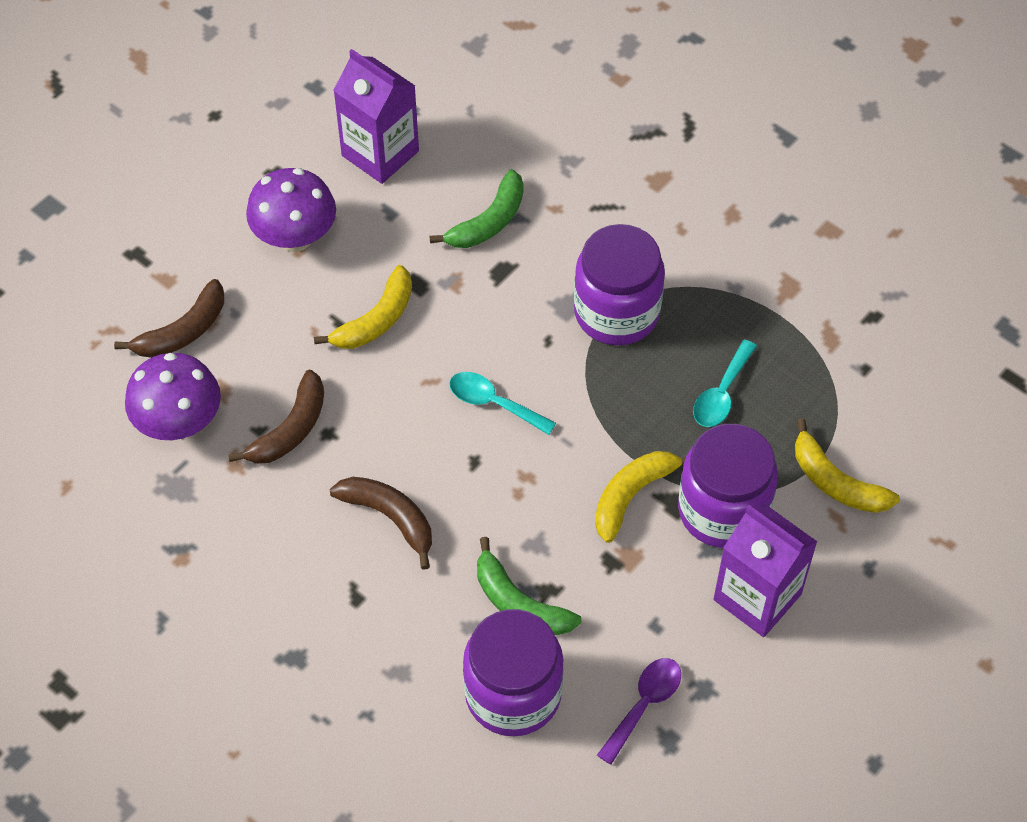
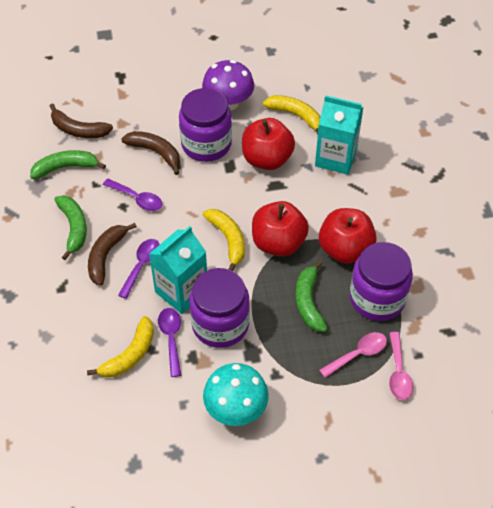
green banana: [429,169,524,248] [477,537,582,635] = 2 -> [30,150,106,179] [54,195,87,260] [295,260,328,332] = 3
pink spoon: none = 0 -> [319,332,387,378] [389,332,413,400] = 2
purple carton: [333,49,419,184] [713,503,817,637] = 2 -> none = 0
purple mushroom: [125,353,221,440] [246,168,336,252] = 2 -> [202,60,254,111] = 1
purple spoon: [597,658,681,765] = 1 -> [103,178,162,211] [118,239,160,299] [158,308,181,377] = 3
red apple: none = 0 -> [242,118,295,170] [252,201,309,257] [319,208,377,264] = 3
turquoise carton: none = 0 -> [149,226,207,314] [315,95,364,175] = 2
turquoise mushroom: none = 0 -> [203,363,269,426] = 1
turquoise spoon: [449,372,556,435] [693,340,757,427] = 2 -> none = 0

